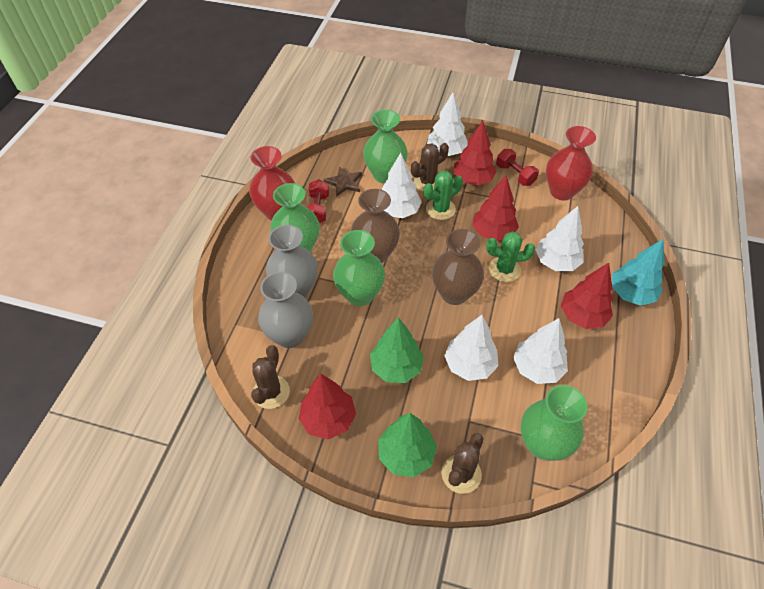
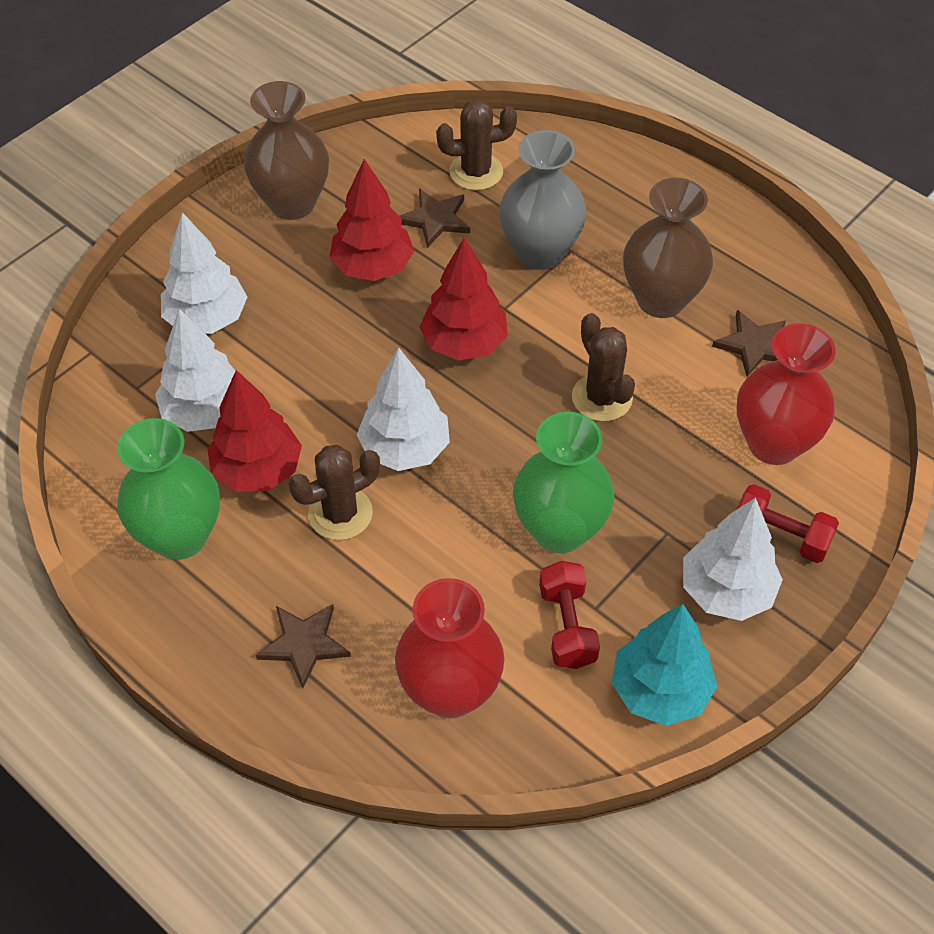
brown star: [324,166,362,197] = 1 -> [256,604,351,688] [399,189,470,248] [712,310,786,377] = 3
green cactus: [424,171,463,220] [486,231,535,282] = 2 -> none = 0
green tree: [370,317,424,383] [378,413,437,477] = 2 -> none = 0
green vase: [270,183,320,252] [333,230,385,306] [363,110,408,184] [521,385,587,461] = 4 -> [117,418,220,560] [513,412,614,553] = 2
grey vase: [258,272,313,348] [266,225,318,298] = 2 -> [499,130,587,270] = 1
red tree: [299,374,356,439] [454,121,497,185] [472,175,519,241] [561,263,613,329] = 4 -> [207,370,302,492] [329,159,414,281] [419,238,508,361] = 3
white tree: [382,153,422,218] [427,93,468,156] [444,315,498,381] [513,318,568,384] [536,206,584,271] = 5 -> [155,309,236,432] [161,212,247,334] [357,347,450,471] [683,498,783,621] = 4

